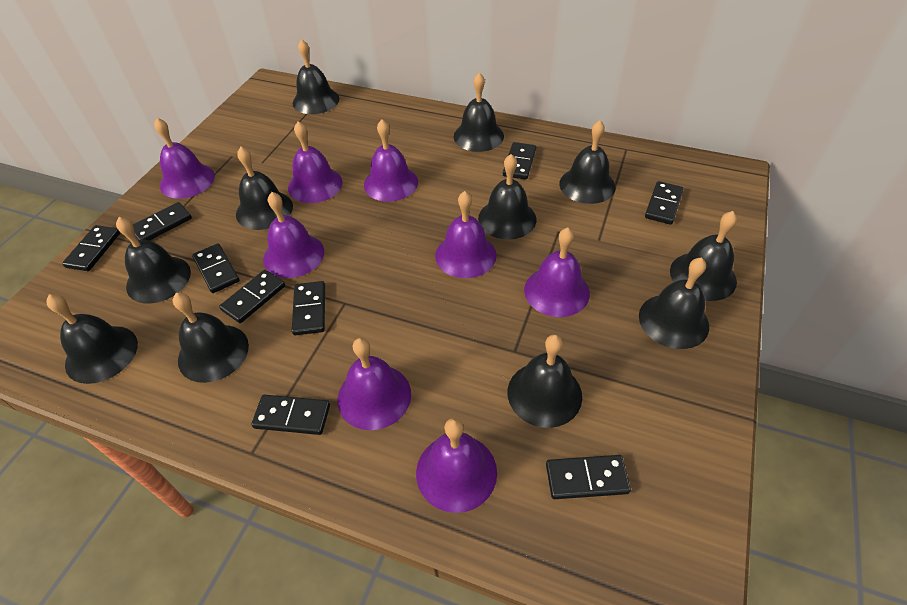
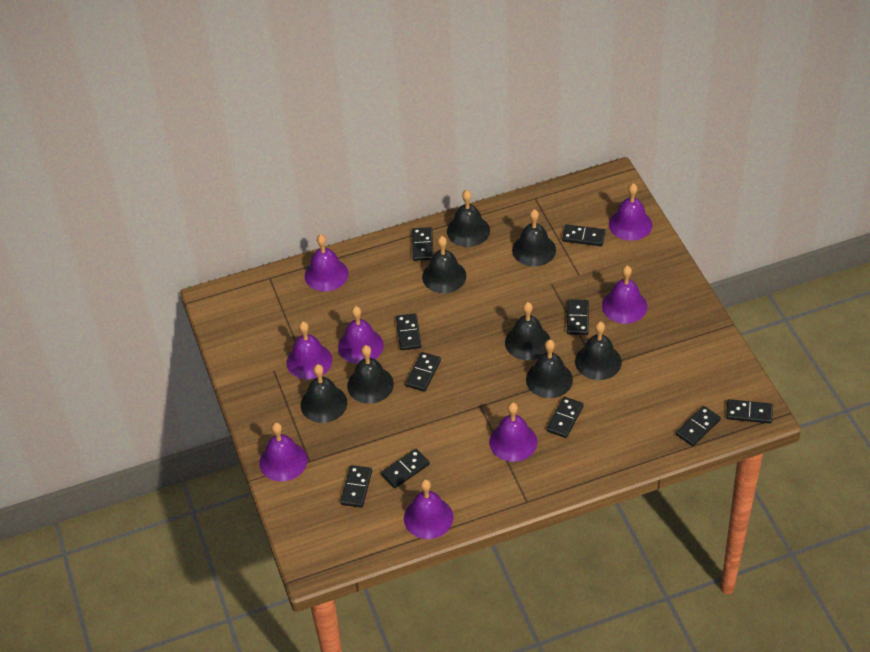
black bell: [46,294,138,384] [116,217,191,303] [173,293,249,383] [236,147,293,230] [293,39,339,114] [454,73,504,152] [478,154,536,240] [508,334,582,428] [560,120,616,204] [639,257,709,349] [670,211,737,301] = 11 -> [301,364,347,423] [347,345,394,404] [422,236,466,293] [447,190,490,247] [505,302,551,360] [512,209,556,267] [526,340,573,398] [575,321,622,380] = 8
black domino: [62,225,120,271] [133,202,192,241] [192,244,240,293] [219,270,285,323] [251,395,330,435] [292,281,325,335] [503,142,536,180] [546,455,631,499] [645,181,683,225] = 9 -> [340,465,372,508] [381,449,430,488] [396,313,422,350] [405,352,441,392] [412,227,433,261] [546,397,584,438] [562,224,606,246] [567,299,589,335] [676,406,721,446] [726,399,773,424] = 10

